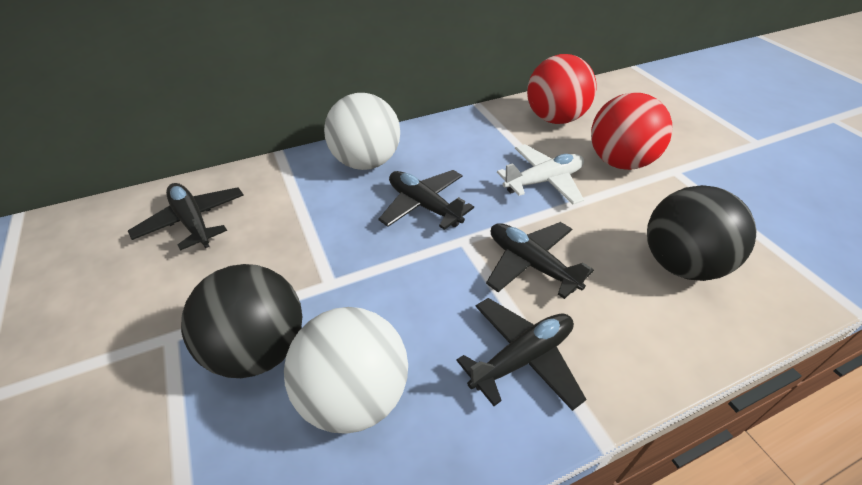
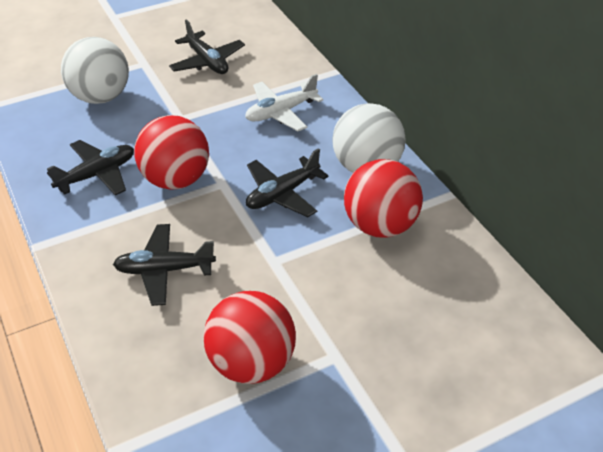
black ball: [181,264,302,378] [647,185,757,281] = 2 -> none = 0
red ball: [527,54,597,124] [591,93,672,170] = 2 -> [134,115,209,190] [203,291,296,384] [344,159,423,238] = 3

